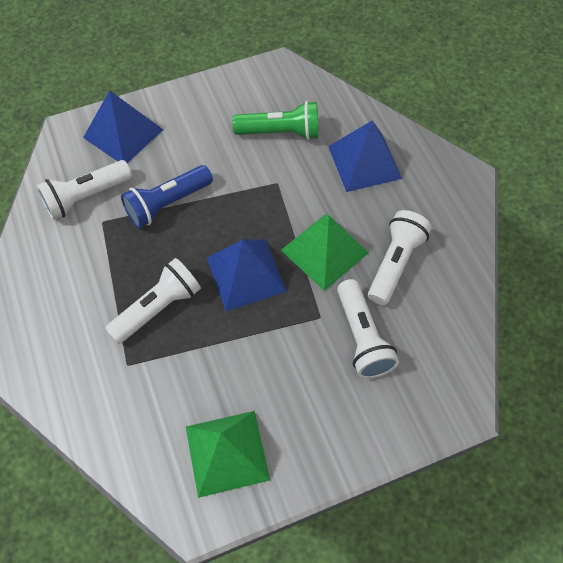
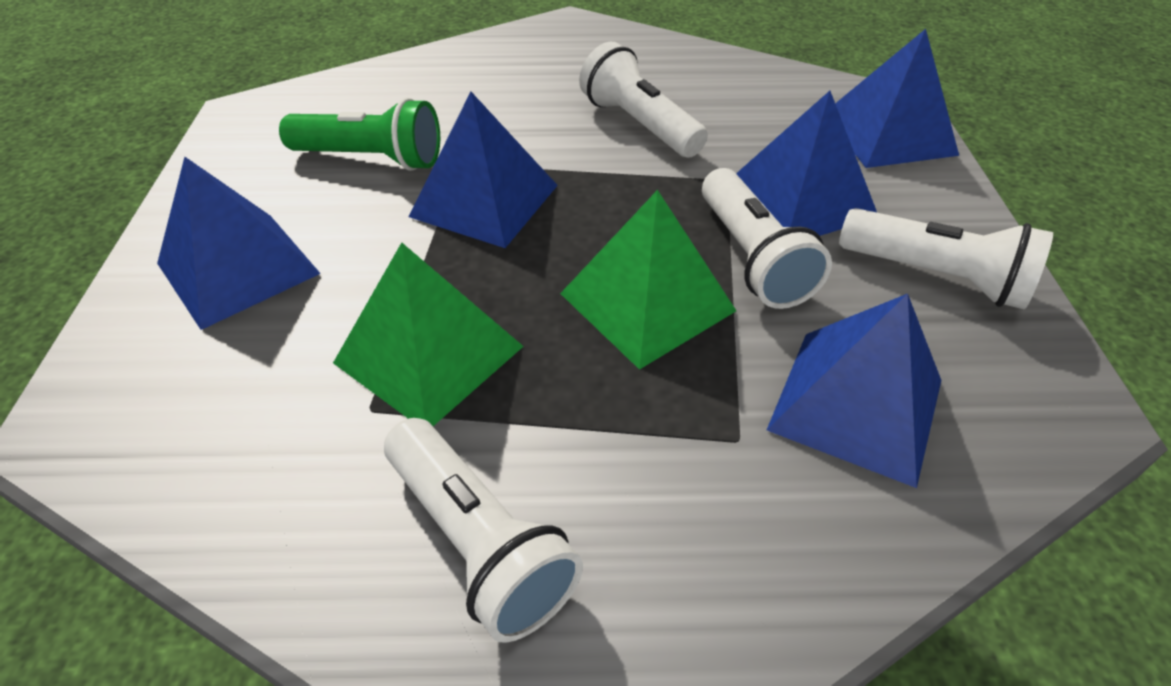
blue flashlight: [121,165,213,228] = 1 -> none = 0
blue pyramid: [83,90,163,163] [207,239,287,311] [328,120,402,192] = 3 -> [157,157,321,330] [409,92,558,248] [736,91,877,236] [767,294,941,488] [835,29,959,168] = 5

